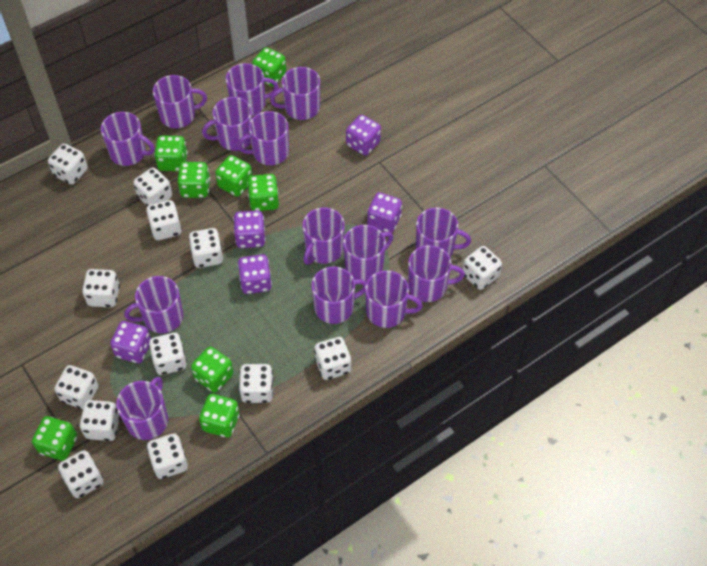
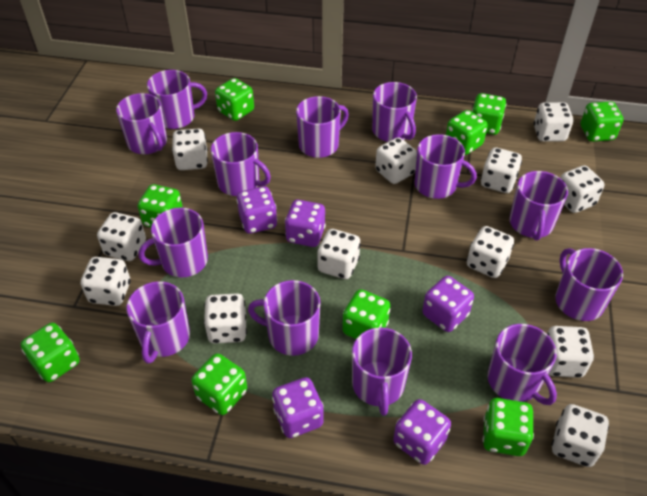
green dice: [32,416,77,461] [154,135,188,171] [178,162,210,198] [191,346,233,393] [199,394,240,438] [215,155,252,197] [247,174,279,211] [252,47,286,86] = 8 -> [21,323,80,382] [138,184,183,227] [192,353,247,415] [215,78,254,121] [342,289,390,339] [446,110,488,155] [472,93,506,135] [483,398,534,456] [581,101,623,142] = 9
purple mug: [101,112,155,166] [116,377,168,440] [124,276,183,333] [153,75,207,128] [202,97,252,151] [226,63,278,116] [237,111,289,165] [270,67,320,120] [303,208,345,265] [312,267,367,324] [343,225,393,281] [365,270,423,328] [408,245,465,302] [416,208,471,257] = 14 -> [116,93,167,154] [127,281,190,363] [139,208,208,277] [147,70,207,129] [211,132,271,196] [248,280,320,356] [296,96,349,158] [352,327,412,416] [372,82,417,142] [415,134,477,199] [487,324,557,405] [509,171,568,241] [555,248,623,321] = 13
white dice: [48,144,88,184] [54,365,98,409] [58,450,103,498] [79,400,120,441] [82,269,120,307] [133,168,172,206] [146,200,182,240] [147,433,188,479] [149,333,187,375] [188,228,223,268] [239,364,274,403] [314,337,351,380] [463,246,502,290] = 13 -> [81,257,131,306] [97,212,146,261] [172,128,208,170] [204,293,247,344] [317,229,361,279] [375,137,417,184] [467,226,514,278] [481,147,522,193] [534,102,574,142] [547,326,594,378] [551,404,609,467] [560,165,604,213] = 12

